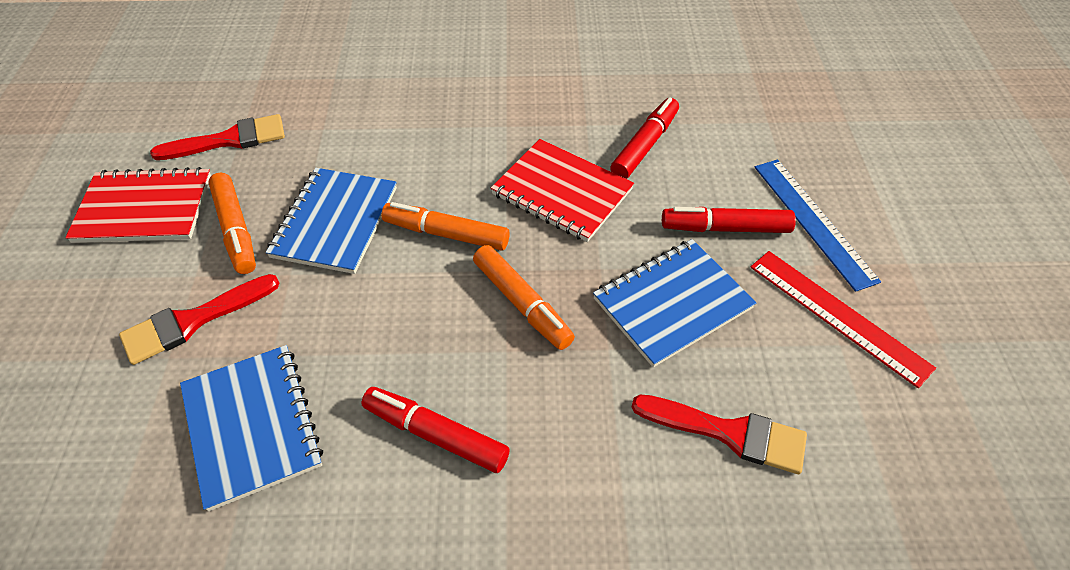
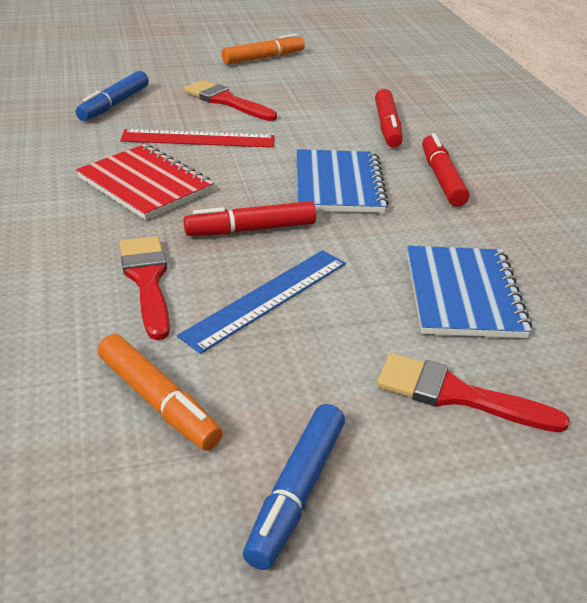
blue marker: none = 0 -> [76,71,149,121] [243,404,345,570] = 2
blue notebook: [180,345,323,512] [266,168,397,274] [593,239,757,368] = 3 -> [296,149,389,213] [407,246,532,338] = 2
orange marker: [208,173,256,274] [381,202,510,251] [473,245,575,350] = 3 -> [98,334,223,450] [222,34,305,65] = 2
red notebook: [65,167,211,243] [491,139,634,242] = 2 -> [76,144,214,220] = 1

